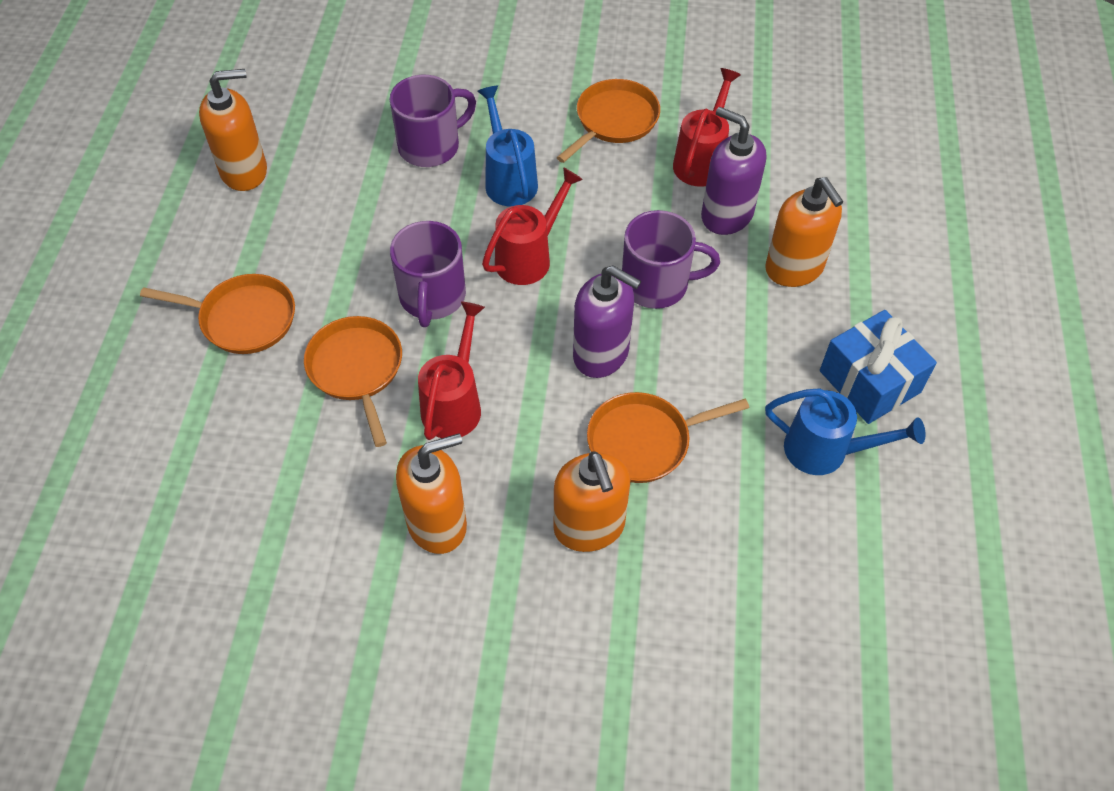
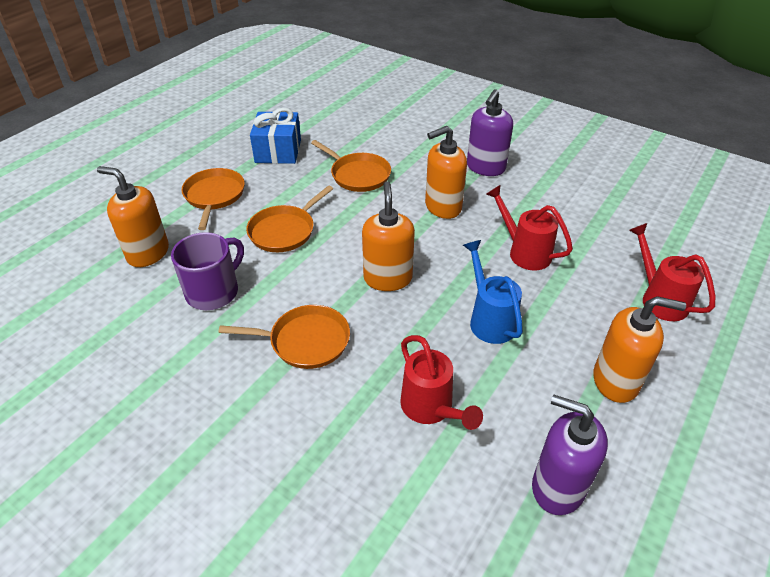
blue watering can: [477,85,538,206] [765,388,926,475] = 2 -> [463,240,523,344] = 1
purple mug: [389,75,476,167] [390,221,466,327] [622,210,720,309] = 3 -> [171,232,244,310] = 1

